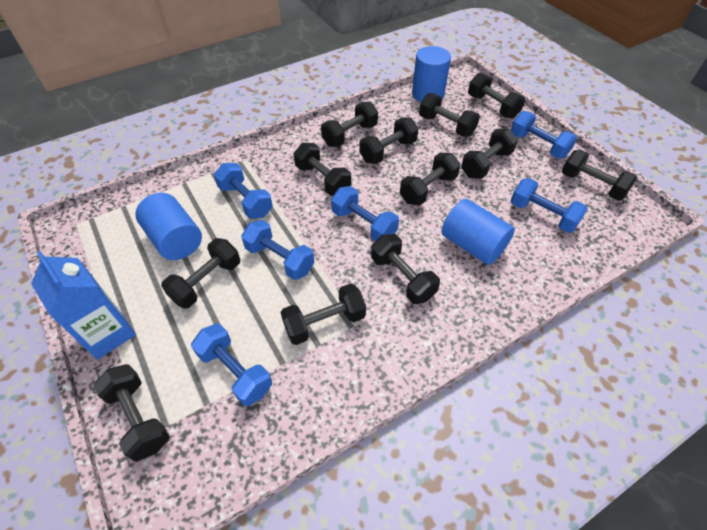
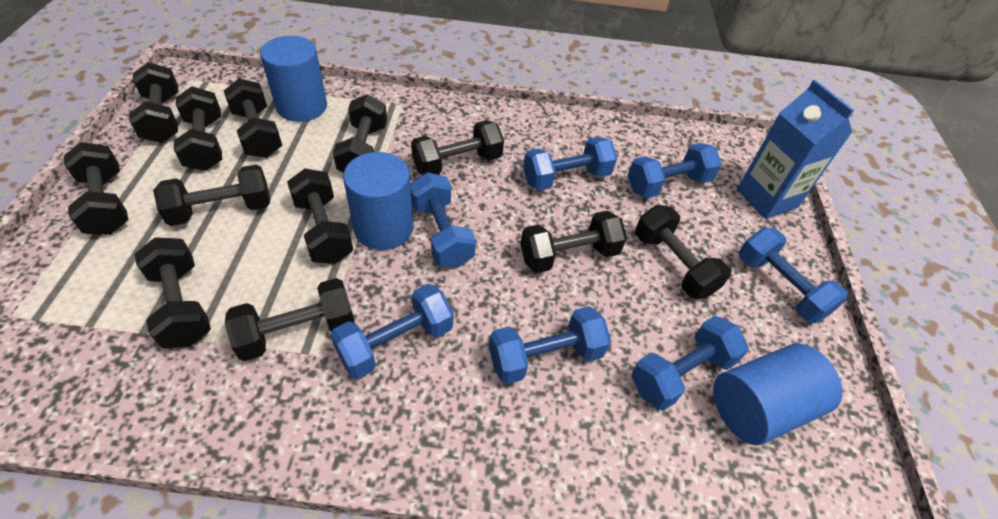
blue dumbbell: [191,323,272,406] [214,163,273,219] [241,220,314,280] [331,186,399,241] [510,178,588,233] [511,111,577,159] = 6 -> [331,284,453,379] [411,172,476,268] [489,306,611,384] [523,137,617,191] [628,143,722,198] [631,316,749,411] [739,227,849,323] = 7

